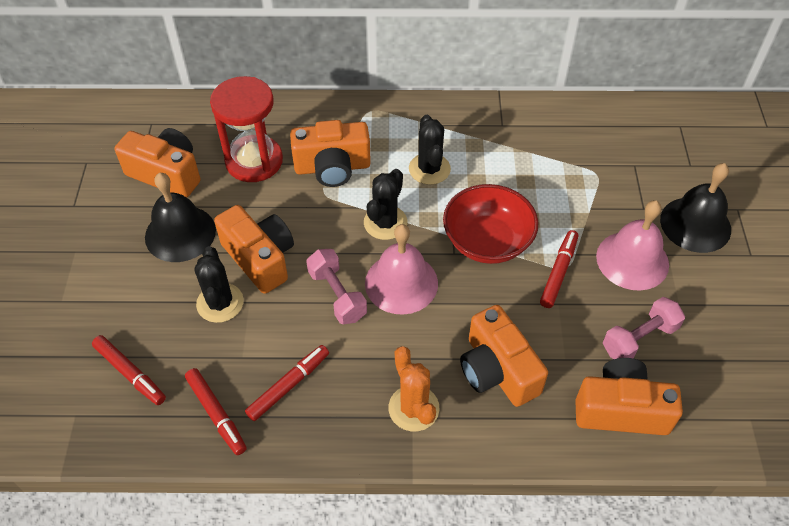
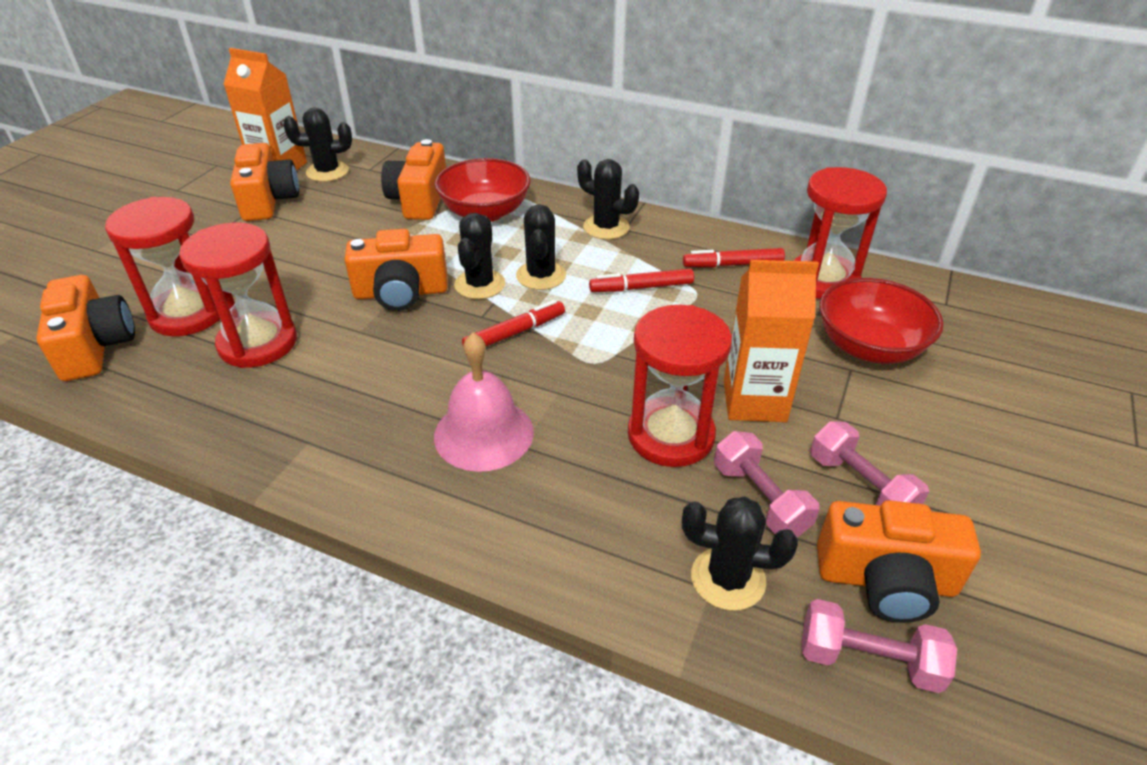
black bell: [145,173,216,262] [660,163,731,253] = 2 -> none = 0
black cactus: [195,246,244,323] [364,169,408,240] [409,115,451,185] = 3 -> [283,107,352,182] [454,213,505,299] [516,204,566,290] [577,159,639,239] [682,497,798,611] = 5
orange cactus: [389,346,439,431] = 1 -> none = 0
orange carton: none = 0 -> [223,48,307,171] [724,260,819,422] = 2
pink bell: [365,224,438,315] [596,200,669,291] = 2 -> [434,333,534,472] = 1
pink dumbbell: [306,249,367,324] [603,297,685,359] = 2 -> [714,431,819,538] [802,599,957,693] [810,421,929,506] = 3
red bowl: [443,184,539,264] = 1 -> [435,158,531,222] [819,278,944,364] = 2
red hourglass: [210,76,283,182] = 1 -> [105,197,220,336] [179,223,297,368] [628,305,732,467] [793,167,887,299] = 4
red marker: [92,335,166,405] [185,368,247,455] [245,345,329,421] [540,230,578,308] = 4 -> [462,300,565,347] [589,269,694,292] [683,248,785,267] = 3

